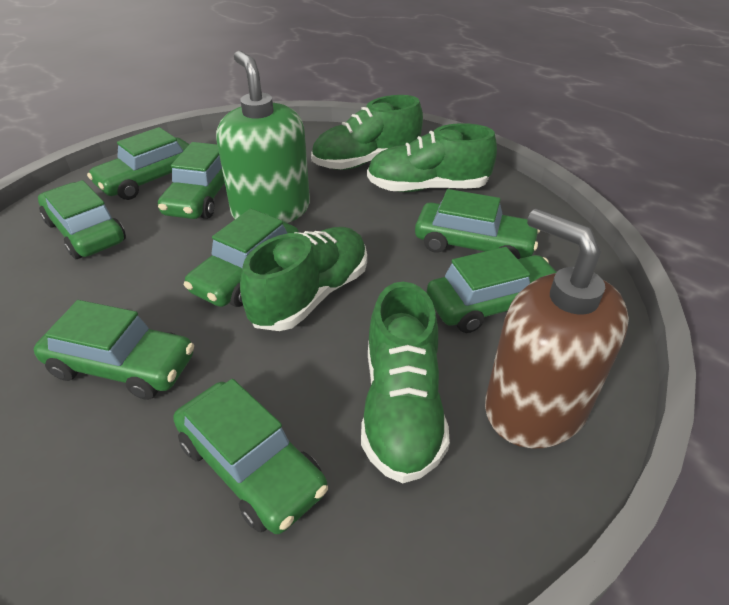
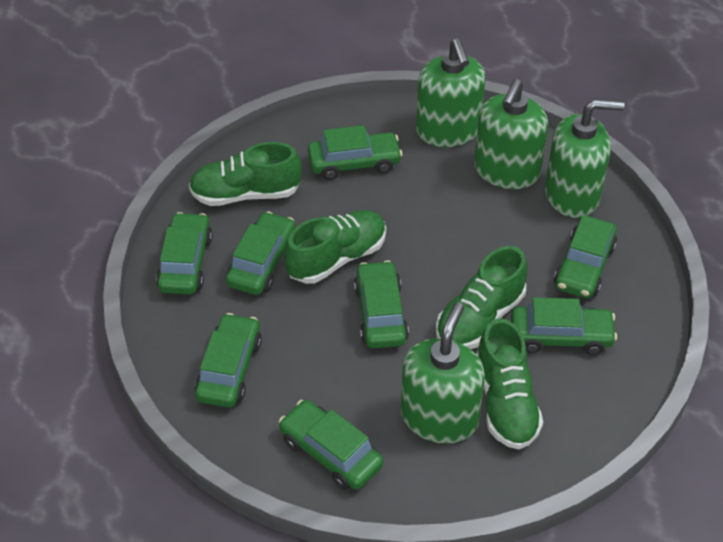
brown soap dispenser: [485,209,629,448] = 1 -> none = 0
green soap dispenser: [216,51,310,223] = 1 -> [401,302,485,444] [416,38,486,147] [474,79,548,189] [545,99,624,218] = 4

